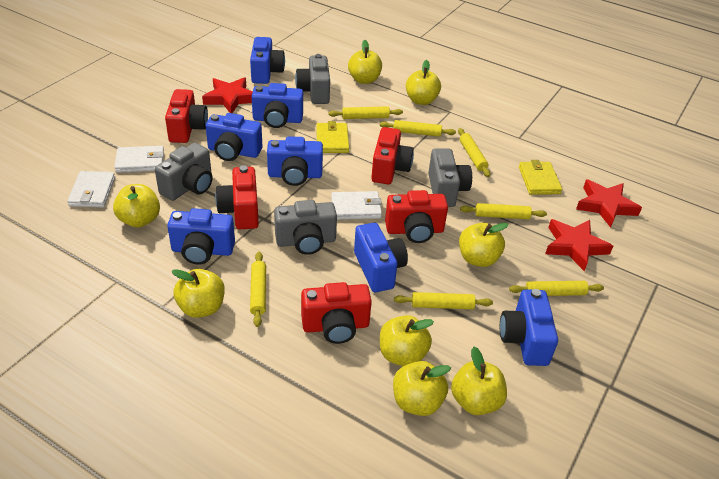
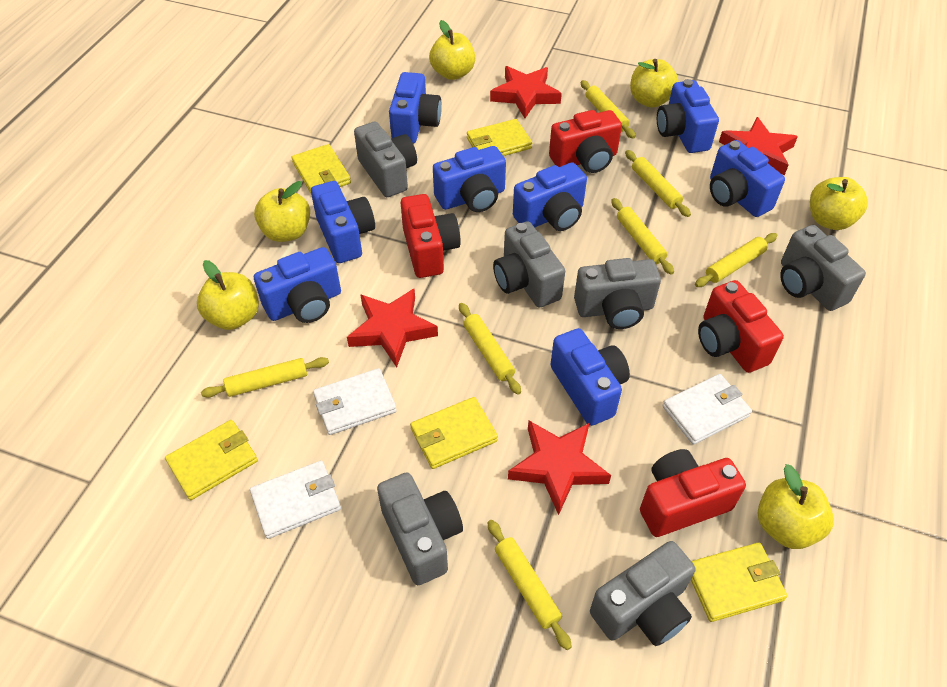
blue camera: [167,208,235,265] [206,113,262,161] [250,37,285,84] [252,83,303,128] [267,136,323,186] [354,223,408,292] [500,289,558,366] = 7 -> [254,247,341,323] [311,181,375,263] [389,72,442,144] [433,146,506,212] [513,162,587,231] [550,328,630,426] [657,79,719,153] [710,140,785,217] = 8
grey camera: [155,143,213,201] [274,200,337,255] [295,54,330,104] [428,148,472,207] = 4 -> [354,122,417,197] [377,473,463,585] [493,221,565,308] [574,258,661,329] [590,541,696,646] [780,225,866,311] = 6
red camera: [165,89,208,143] [215,165,259,229] [301,282,372,344] [371,127,414,184] [385,190,448,243] = 5 -> [401,194,461,278] [549,110,622,173] [640,449,746,537] [698,280,784,373] = 4
red star: [202,77,253,113] [545,219,613,271] [576,179,642,228] = 3 -> [347,289,438,367] [490,66,562,118] [508,421,611,515] [719,117,798,175] = 4
yellow apple: [113,184,160,227] [171,269,225,318] [348,40,382,84] [380,315,434,366] [393,361,451,416] [406,60,441,105] [451,347,507,415] [459,223,509,267] = 8 -> [197,260,259,330] [254,181,310,242] [429,20,475,80] [630,59,679,108] [758,464,834,549] [810,177,868,230] = 6
yellow wallet: [316,121,349,153] [519,160,562,195] = 2 -> [165,420,258,500] [291,144,351,193] [410,397,498,469] [467,119,532,156] [691,542,788,622] = 5

